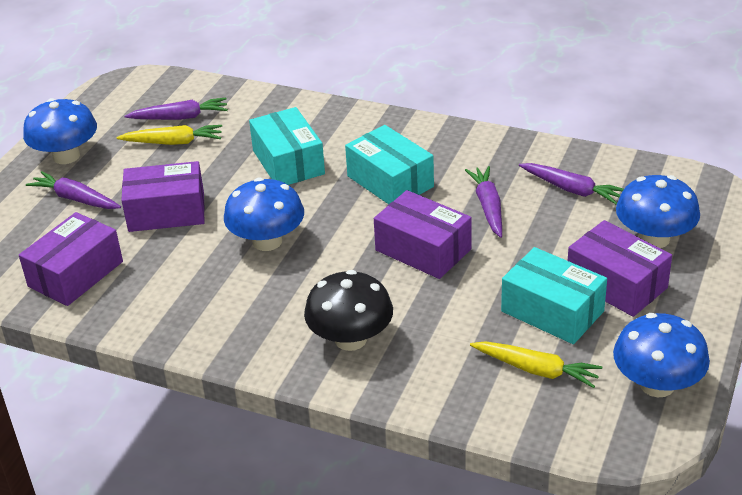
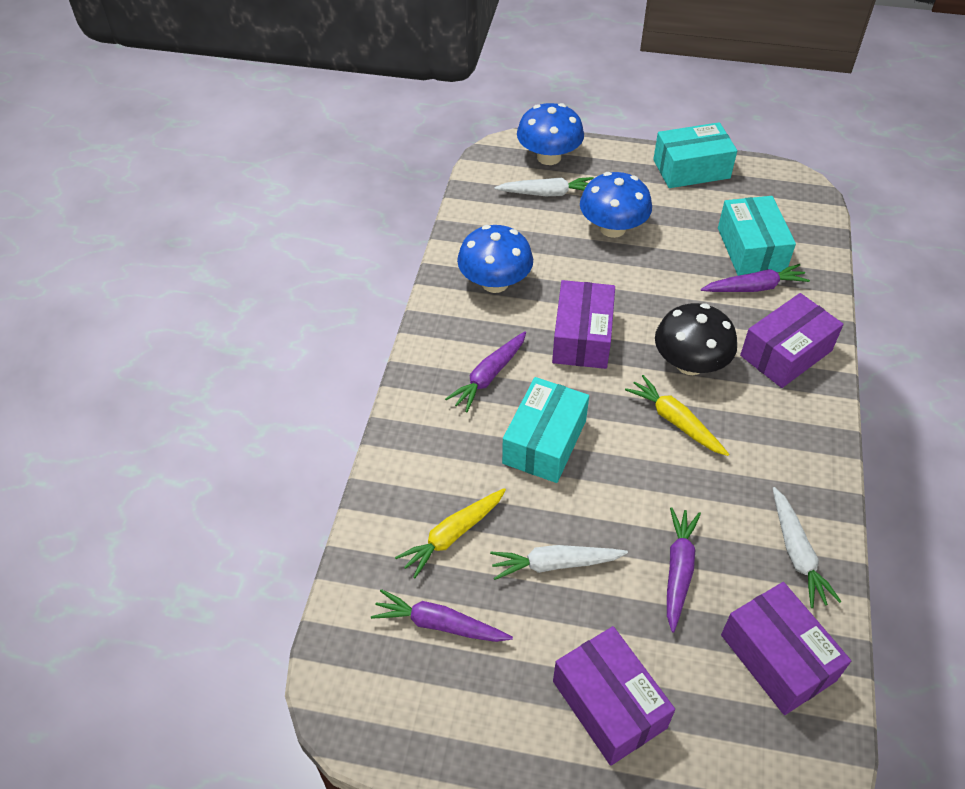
blue mushroom: [23,98,97,164] [224,177,304,251] [613,313,710,397] [616,175,700,248] = 4 -> [457,225,533,293] [517,103,584,165] [580,172,652,238] = 3
white carrot: none = 0 -> [490,545,628,580] [494,177,594,196] [773,487,842,608] = 3

